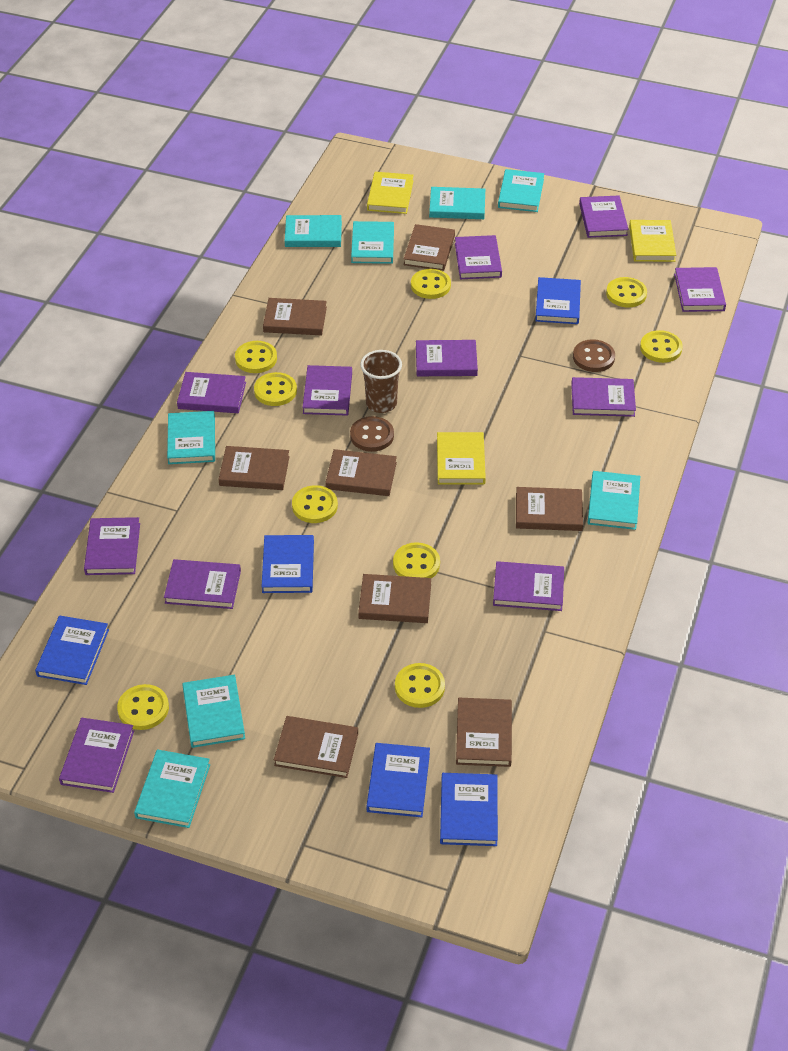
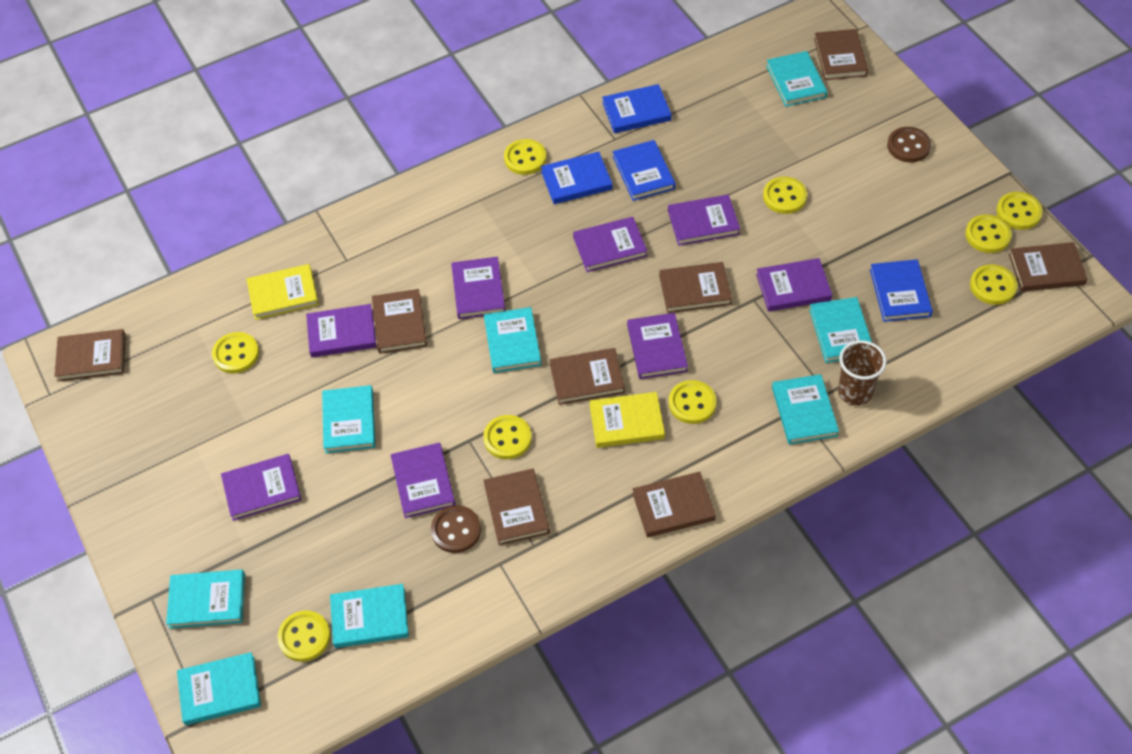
blue book: [35,616,109,685] [262,535,314,593] [367,743,430,817] [440,773,498,846] [535,277,581,324] = 5 -> [541,152,612,204] [602,84,672,133] [613,140,675,201] [870,259,933,322] = 4
purple book: [59,718,134,793] [84,517,140,575] [164,559,241,609] [177,372,246,413] [302,365,352,416] [416,340,478,376] [455,235,502,279] [493,561,564,611] [571,377,636,417] [579,196,629,238] [674,267,726,312] = 11 -> [221,454,301,521] [306,304,377,357] [391,443,455,518] [451,257,505,319] [573,217,647,272] [627,313,688,379] [668,194,740,246] [756,258,832,312] = 8
yellow book: [367,172,414,214] [437,432,486,485] [629,220,676,262] = 3 -> [247,264,319,320] [589,392,665,448] = 2

